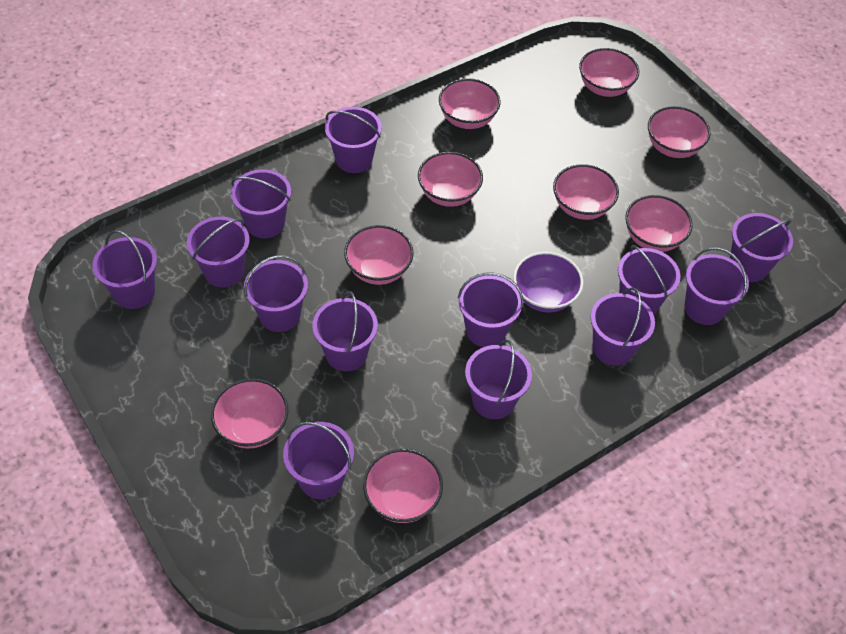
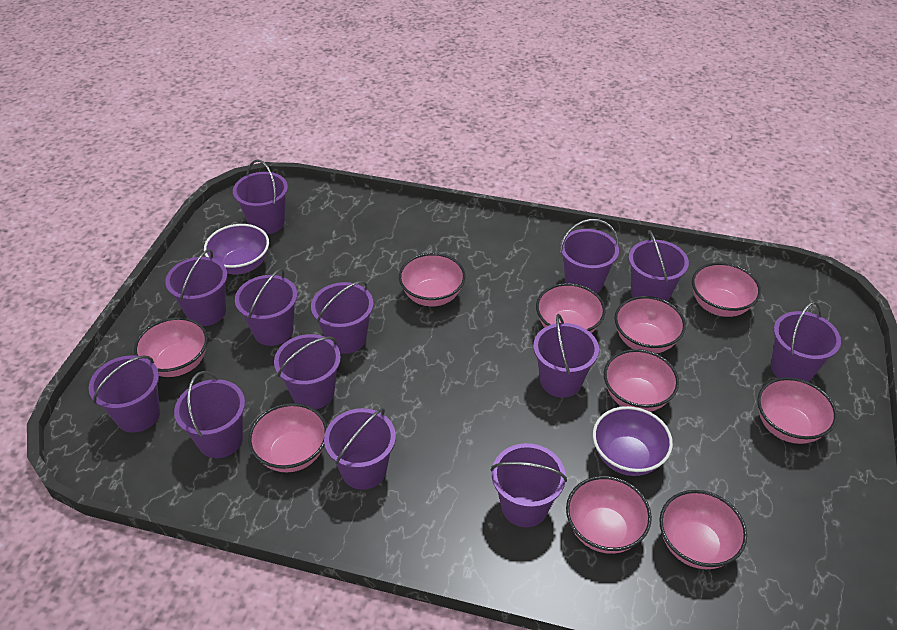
pink bowl: [211,379,288,448] [344,225,413,285] [363,449,443,523] [418,152,483,207] [439,78,500,129] [553,164,619,220] [579,48,639,97] [625,195,693,252] [648,106,711,158] = 9 -> [134,317,208,377] [248,403,327,473] [399,253,465,306] [536,283,606,333] [566,476,652,554] [604,349,679,412] [614,296,686,353] [659,490,747,569] [692,262,761,317] [757,377,837,444] = 10
purple bowl: [513,252,583,312] = 1 -> [204,224,269,274] [593,406,673,476] = 2

